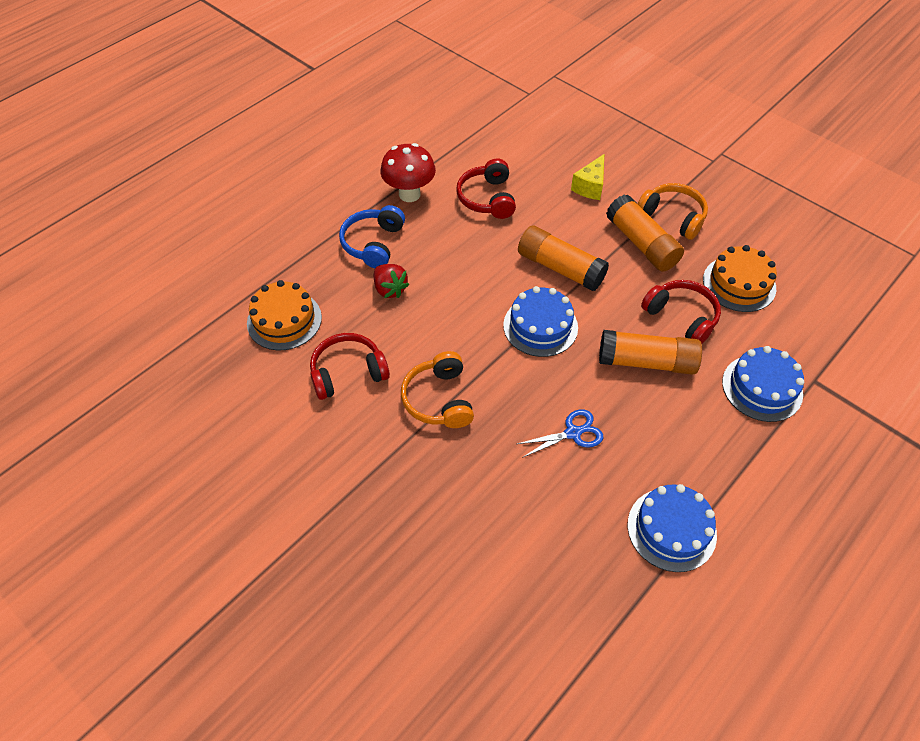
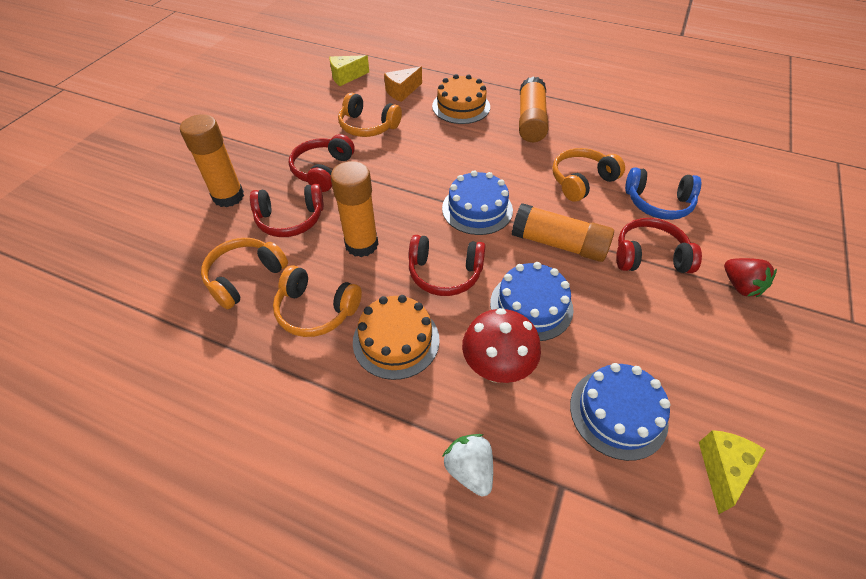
blue scissors: [517,409,603,458] = 1 -> none = 0
orange cheese: none = 0 -> [384,67,422,102] = 1
orange glue stick: [518,225,609,291] [599,330,702,375] [606,195,684,272] = 3 -> [180,114,244,207] [331,161,378,257] [512,203,614,262] [519,76,548,142] = 4
orange headphones: [401,351,474,428] [638,183,708,240] = 2 -> [201,238,288,309] [273,265,362,337] [338,92,402,137] [552,148,625,202] = 4
red headphones: [310,333,390,400] [456,159,516,219] [641,280,721,344] = 3 -> [250,184,324,237] [289,134,355,192] [409,235,486,296] [616,218,702,273] = 4
white strawberry: none = 0 -> [442,434,493,496] = 1
yellow cheese: [571,154,604,200] = 1 -> [330,55,369,86] [699,430,766,514] = 2

